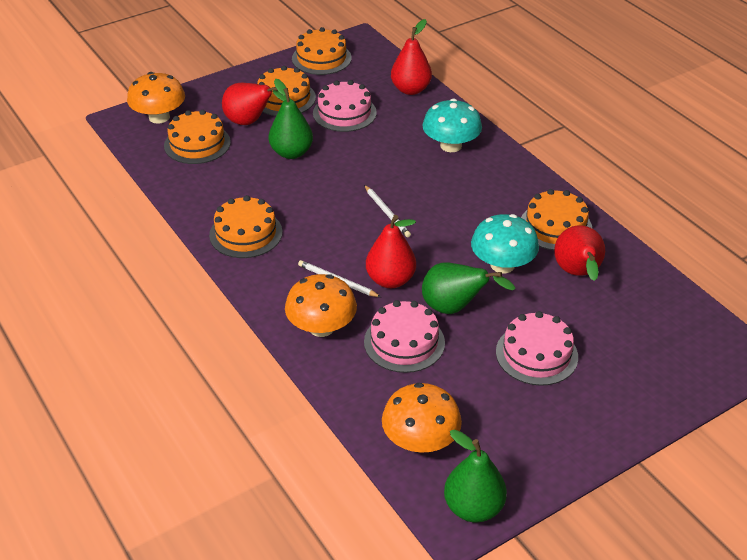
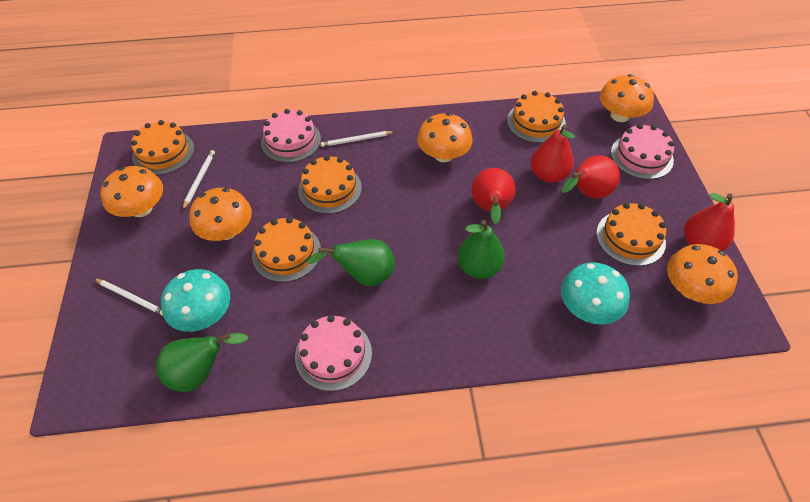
orange mushroom: [127,72,185,124] [285,274,357,337] [382,383,462,453] = 3 -> [100,166,163,217] [189,188,252,241] [417,113,473,162] [600,74,654,122] [667,244,738,304] = 5
white pencil: [298,260,381,297] [364,185,411,237] = 2 -> [95,279,163,316] [182,150,215,210] [320,131,394,147] = 3

